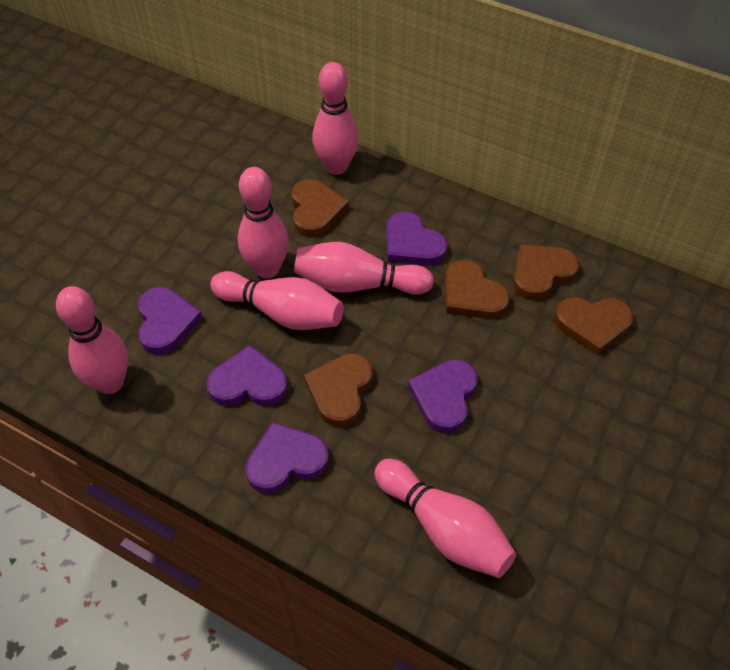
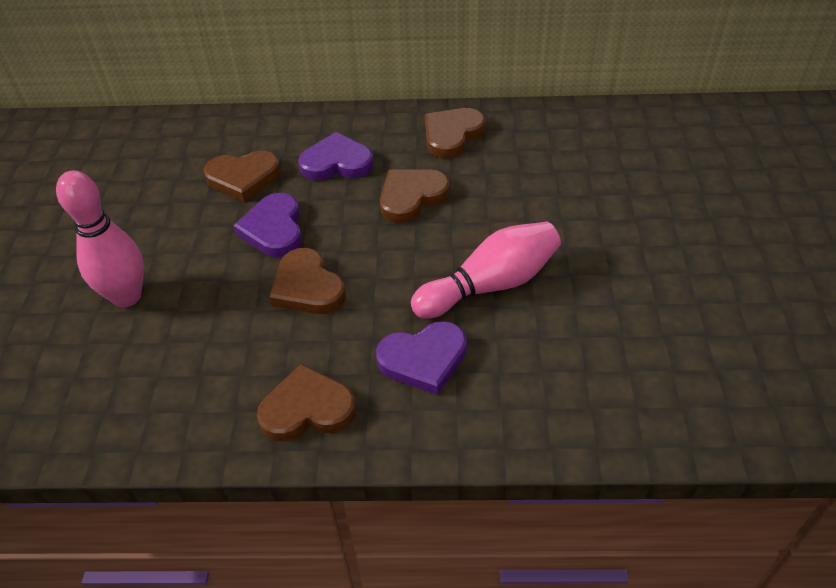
pink bowling pin: [56,286,128,394] [210,271,344,330] [238,167,289,278] [294,242,434,295] [312,62,359,175] [374,459,516,578] = 6 -> [56,171,144,307] [411,222,561,319] = 2
purple heart: [138,287,202,355] [206,345,288,406] [245,422,329,494] [386,211,447,266] [408,359,477,434] = 5 -> [233,193,302,257] [298,132,374,181] [376,321,467,395] = 3

